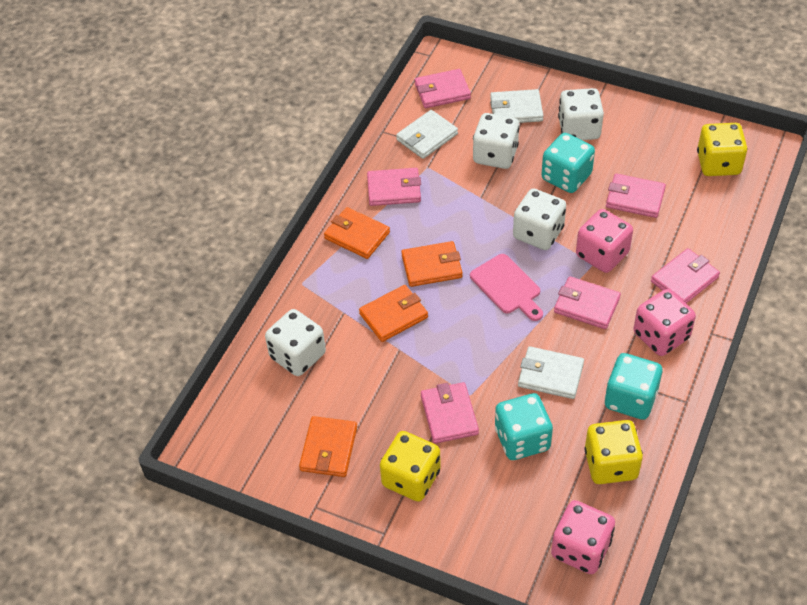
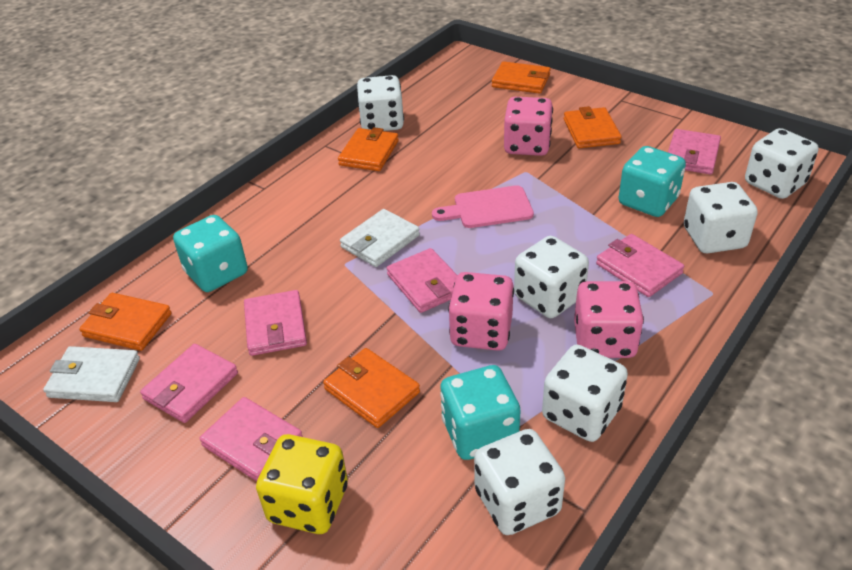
orange wallet: [299,416,357,477] [324,207,390,259] [359,285,428,342] [401,241,463,287] = 4 -> [79,293,172,351] [323,348,420,428] [338,127,399,171] [492,61,551,94] [564,106,622,148] = 5
white dice: [265,309,326,376] [473,113,519,169] [513,189,566,250] [558,88,604,140] = 4 -> [357,75,404,131] [474,429,565,535] [514,236,589,318] [542,345,628,442] [684,182,758,253] [745,128,819,199] = 6
white wallet: [396,110,458,159] [490,89,543,123] [518,346,584,399] = 3 -> [43,346,140,402] [340,209,420,267] = 2
yellow dice: [380,431,441,502] [584,420,643,484] [697,123,747,176] = 3 -> [256,434,348,534] = 1

